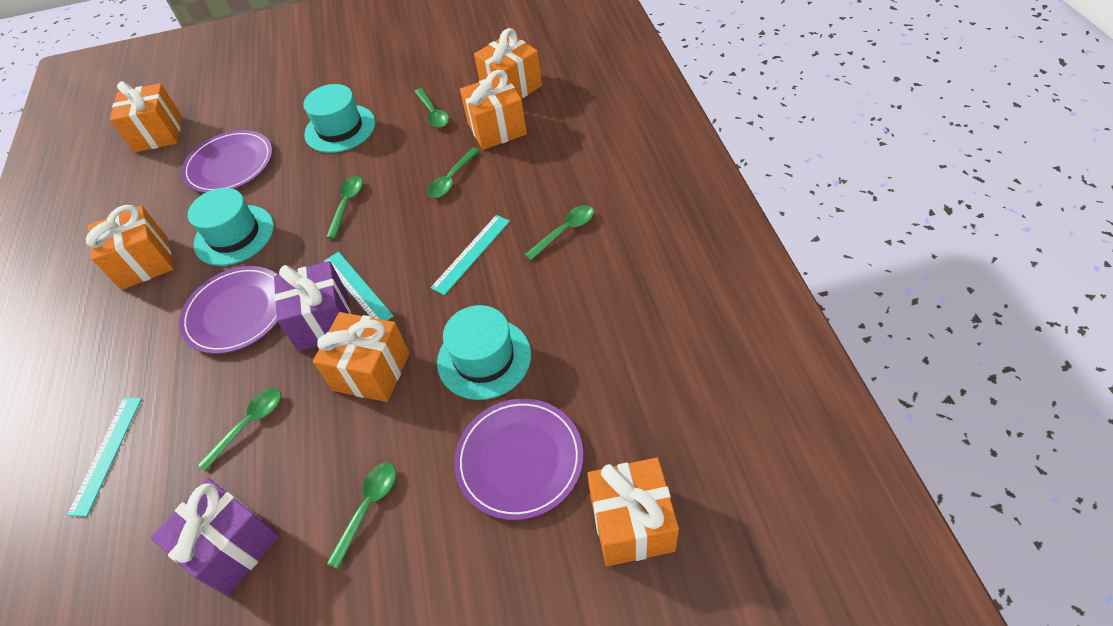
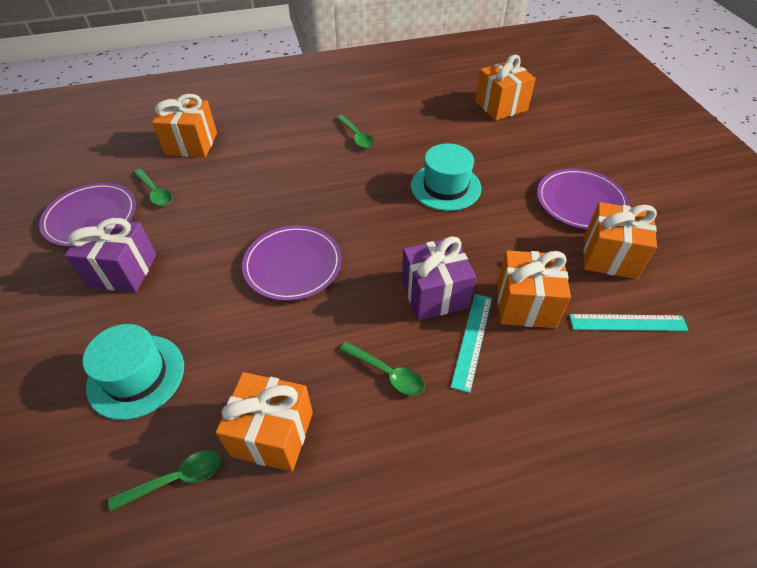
green spoon: [198,388,281,472] [326,176,363,239] [327,463,396,569] [414,88,449,128] [427,147,480,198] [524,205,594,261] = 6 -> [108,450,221,511] [133,169,173,206] [336,115,374,148] [340,342,425,396] = 4
orange gift: [86,205,174,290] [110,81,182,152] [313,312,410,402] [460,70,527,150] [474,28,542,99] [587,458,679,566] = 6 -> [152,94,217,157] [216,372,313,472] [475,55,536,120] [497,251,571,328] [584,202,657,279] = 5
turquoise hat: [188,188,274,266] [303,84,375,153] [437,305,531,400] = 3 -> [82,324,184,420] [411,143,481,211] = 2
turquoise ruler: [67,398,142,517] [324,252,394,320] [430,215,510,295] = 3 -> [451,294,492,393] [569,314,689,331] = 2

